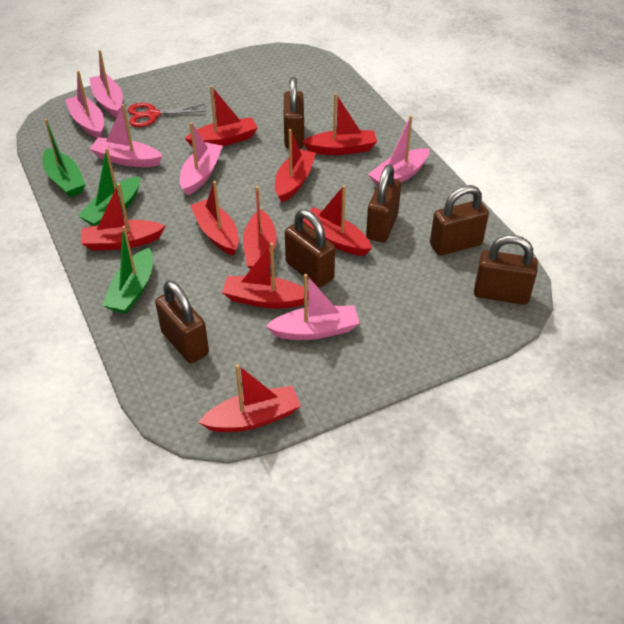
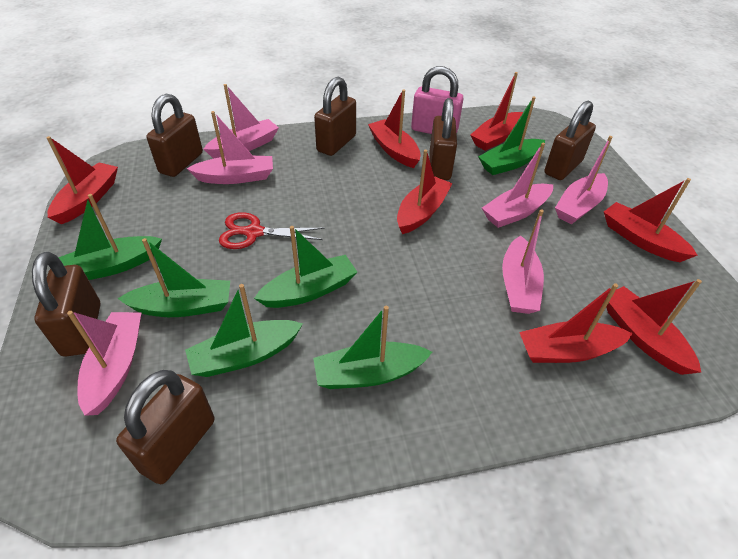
green boat: [43,119,86,197] [78,148,140,226] [102,226,153,314] = 3 -> [58,194,162,280] [117,238,230,317] [185,284,303,377] [254,226,357,308] [313,306,432,389] [478,97,545,175] = 6
pink padlock: none = 0 -> [411,66,464,134] = 1
red boat: [81,183,165,251] [184,86,258,146] [190,181,239,256] [198,364,301,432] [222,243,309,309] [243,186,277,269] [275,129,316,202] [302,93,377,155] [303,185,372,256] = 9 -> [46,136,118,224] [368,89,421,168] [397,150,453,234] [470,72,523,151] [519,283,633,363] [604,178,697,262] [607,279,702,375] = 7

